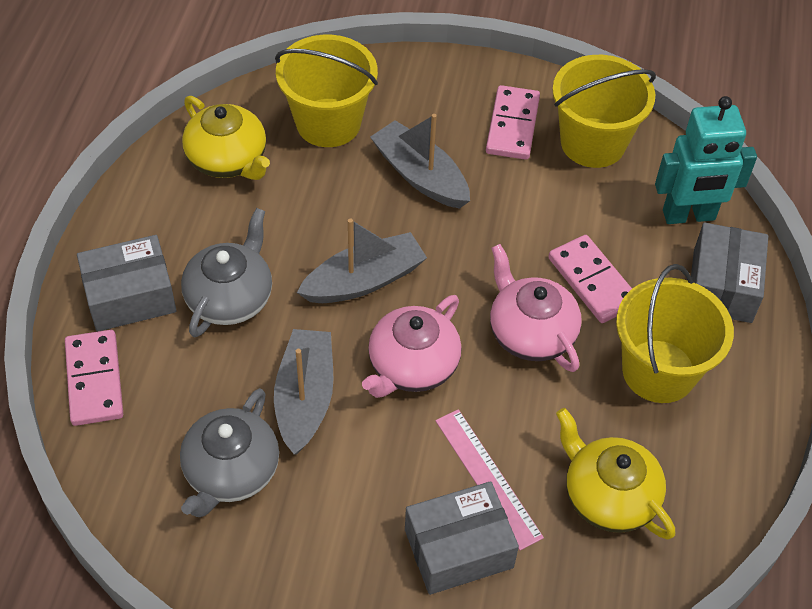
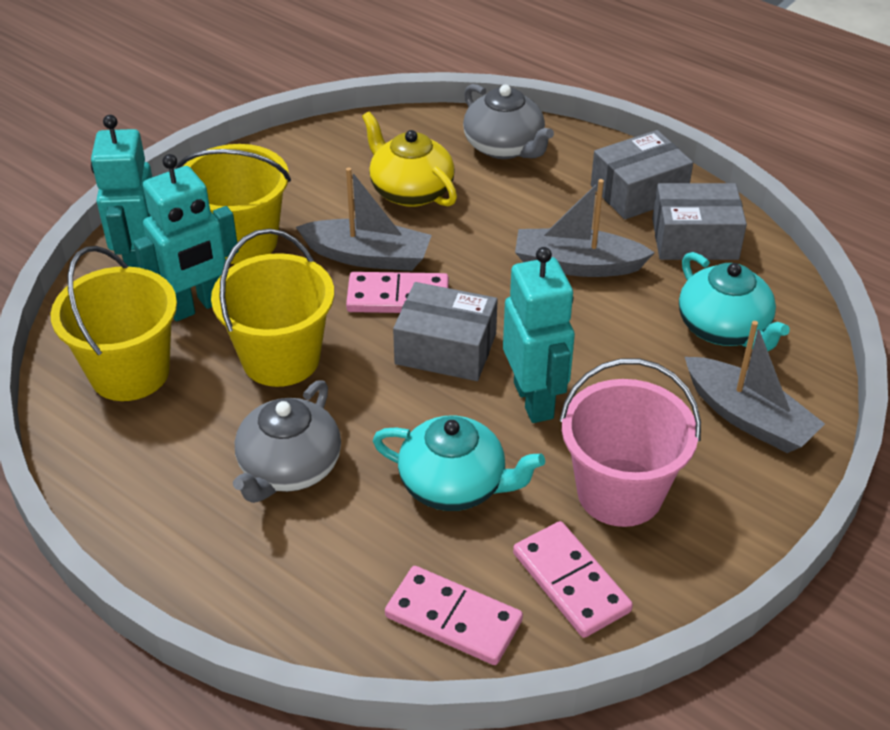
pink bucket: none = 0 -> [559,358,701,527] = 1
pink ruler: [435,409,544,551] = 1 -> none = 0
pink teapot: [362,295,462,398] [490,244,582,372] = 2 -> none = 0
turquoise robot: [655,96,757,224] = 1 -> [91,115,152,267] [133,154,239,322] [503,247,575,423] = 3
turquoise teapot: none = 0 -> [373,416,545,511] [679,252,790,351] = 2
yellow teapot: [182,96,270,180] [556,408,675,539] = 2 -> [362,112,457,207] = 1

